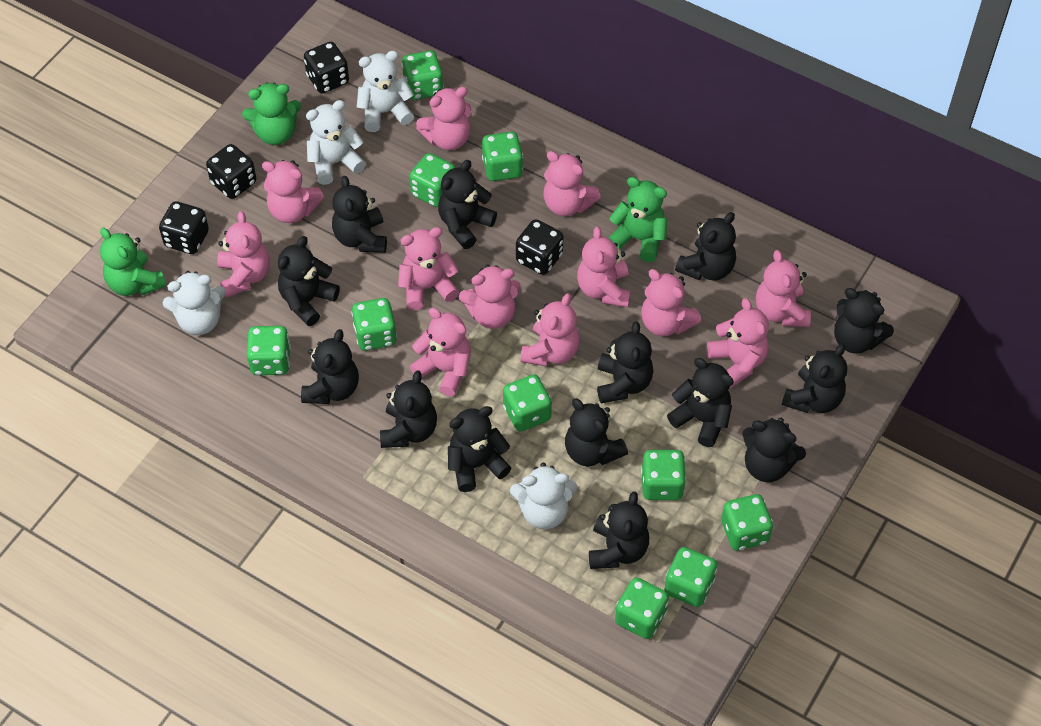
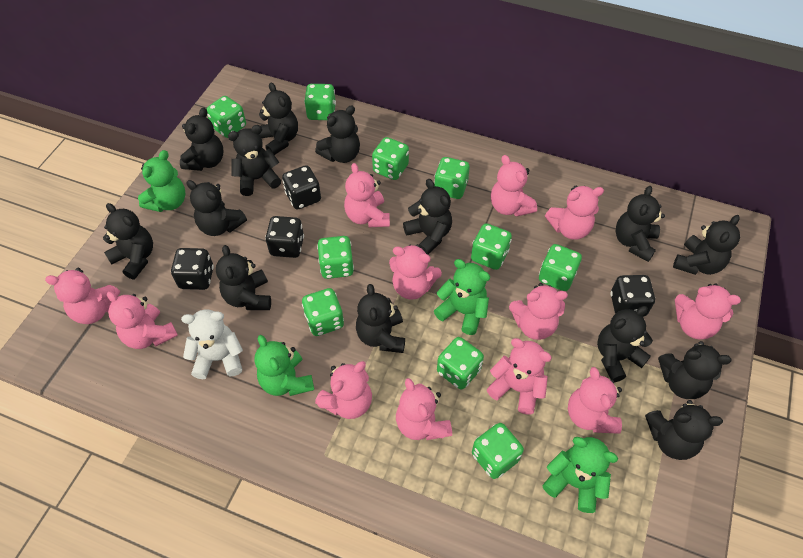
green teddy bear: [100,228,167,296] [242,83,301,145] [609,177,667,262] = 3 -> [138,150,185,212] [255,335,314,396] [434,259,490,335] [542,437,618,513] = 4
white teddy bear: [163,271,226,335] [306,100,366,185] [357,50,414,132] [510,463,577,529] = 4 -> [181,309,243,379] = 1

